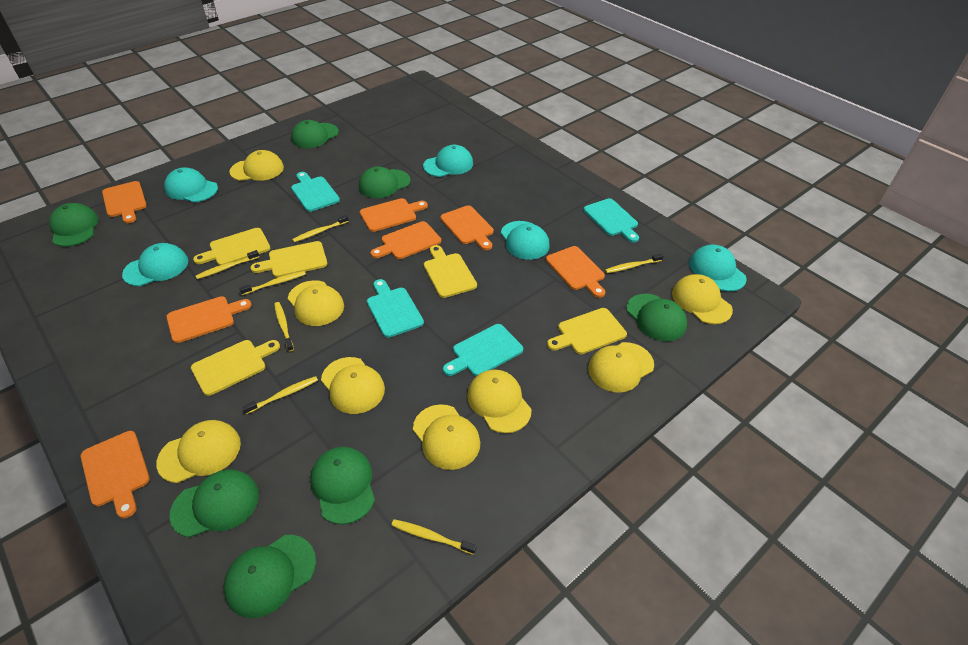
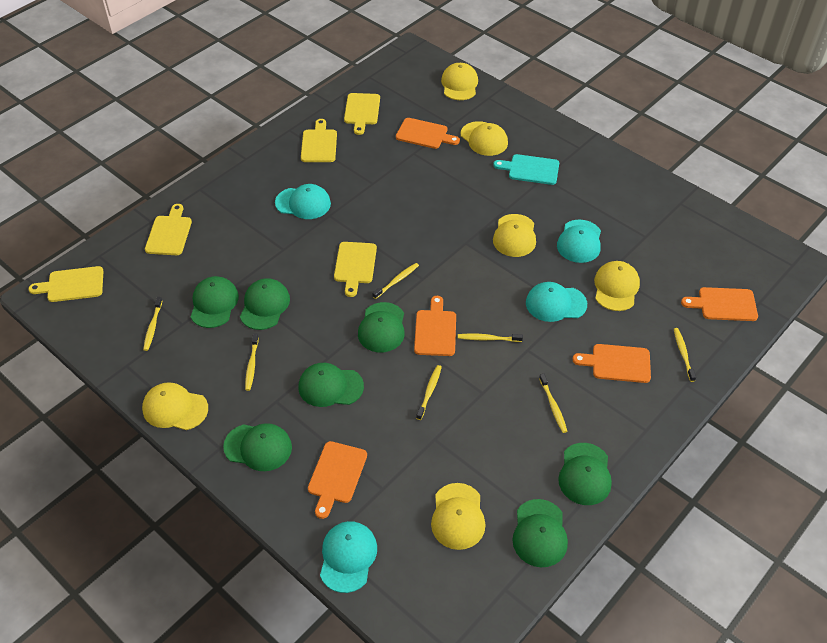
orange cutting board: [81,431,150,518] [102,181,147,223] [167,296,252,343] [360,198,428,232] [370,221,441,259] [440,205,494,250] [546,246,605,298] = 7 -> [308,441,367,519] [396,118,460,149] [414,296,456,356] [572,344,651,383] [681,287,758,321] = 5
turquoise cap: [122,243,188,286] [164,168,218,202] [423,145,473,177] [501,221,550,260] [689,244,747,291] = 5 -> [275,184,331,219] [320,521,377,593] [526,282,587,322] [557,220,601,263] = 4
turquoise cutting board: [291,172,340,212] [367,279,424,338] [443,324,523,376] [583,198,639,242] = 4 -> [493,154,559,185] = 1
yellow cap: [156,420,241,483] [229,150,284,181] [287,280,344,326] [321,357,385,414] [413,404,480,470] [467,370,532,433] [588,342,654,393] [672,274,733,324] = 8 -> [142,382,208,430] [431,483,485,550] [441,63,478,100] [461,121,508,156] [493,214,536,257] [594,261,640,311] = 6

